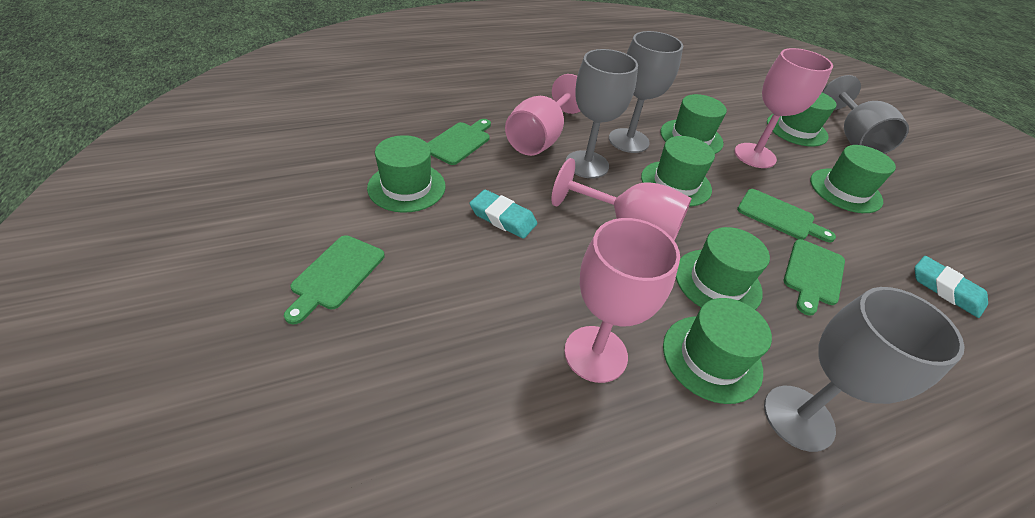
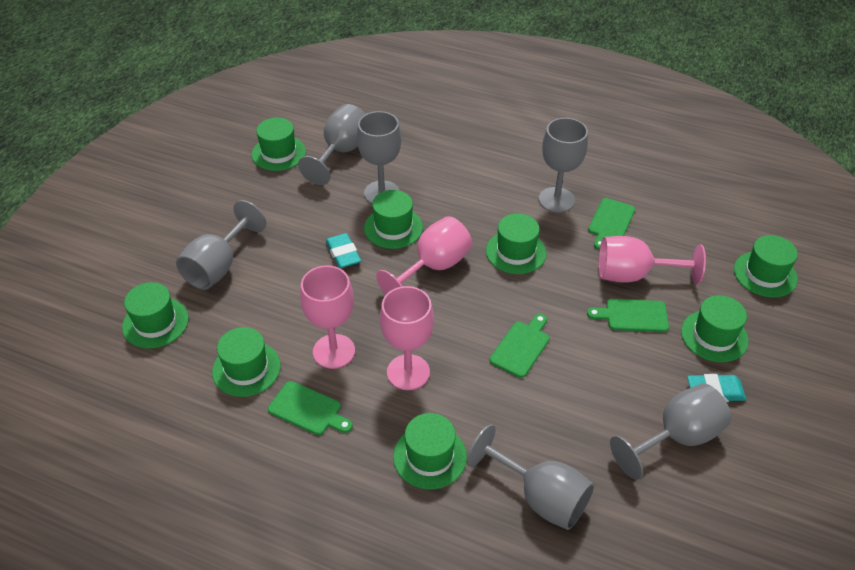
green hat: [367,135,446,213] [641,136,715,207] [660,94,727,154] [663,298,772,404] [676,227,770,310] [767,93,837,147] [810,145,896,213] = 7 -> [122,282,189,348] [212,327,281,397] [252,118,306,171] [364,190,423,249] [393,413,467,489] [486,213,547,274] [681,295,749,362] [734,235,798,298] = 8
grey goblet: [566,49,638,178] [609,31,683,153] [764,287,965,452] [822,75,909,154] = 4 -> [176,200,266,290] [298,104,365,185] [357,111,401,204] [467,424,594,530] [539,118,588,213] [610,383,732,480] = 6

